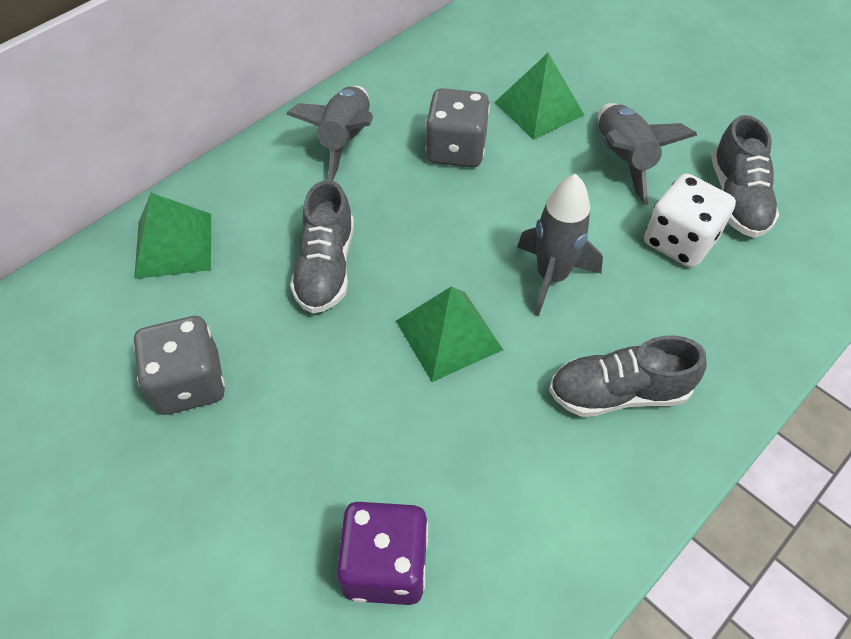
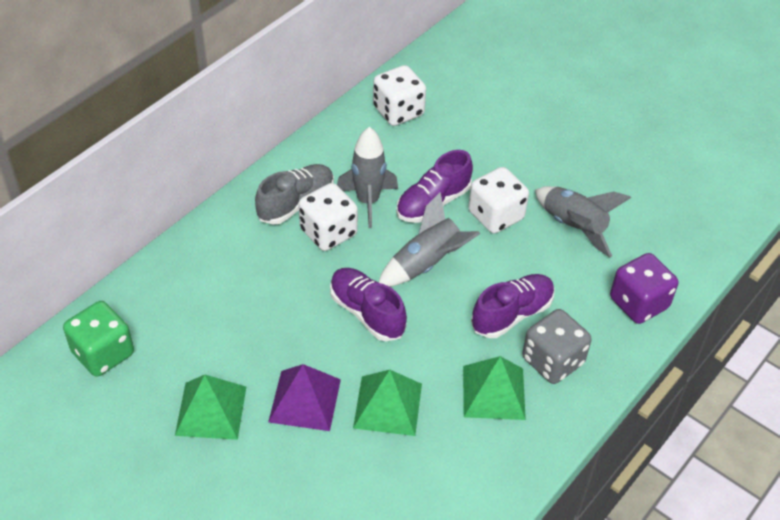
green dice: none = 0 -> [63,301,134,377] = 1
grey dice: [134,316,225,415] [425,88,490,167] = 2 -> [522,309,592,384] = 1
grey shoe: [290,180,354,314] [549,336,707,417] [711,115,779,238] = 3 -> [255,164,334,225] = 1
purple pyramid: none = 0 -> [268,364,341,431] = 1
purple shoe: none = 0 -> [330,268,407,341] [396,150,473,223] [471,274,555,338] = 3
white dice: [644,173,736,268] = 1 -> [299,183,358,251] [373,65,426,126] [468,167,529,234] = 3

